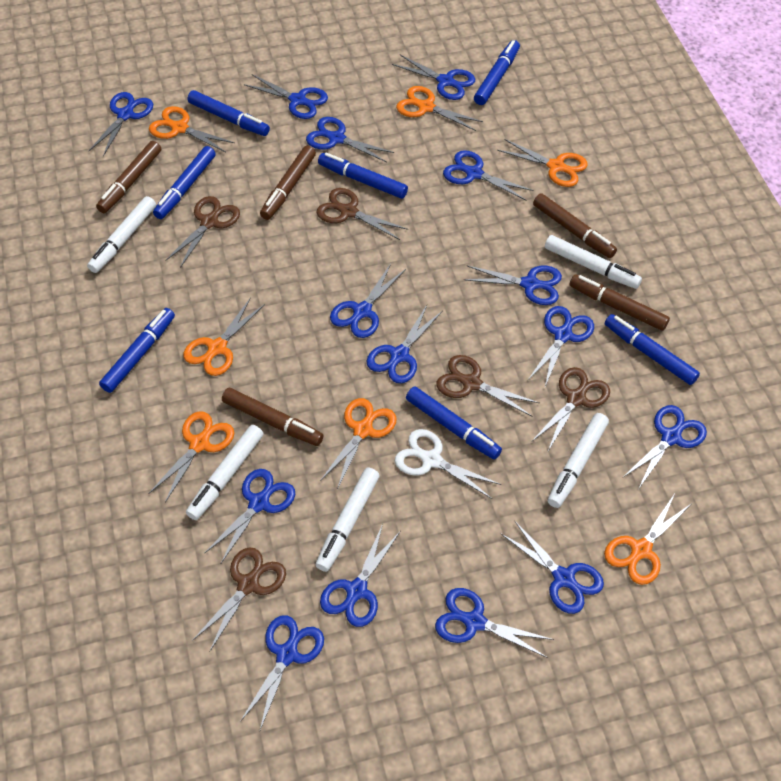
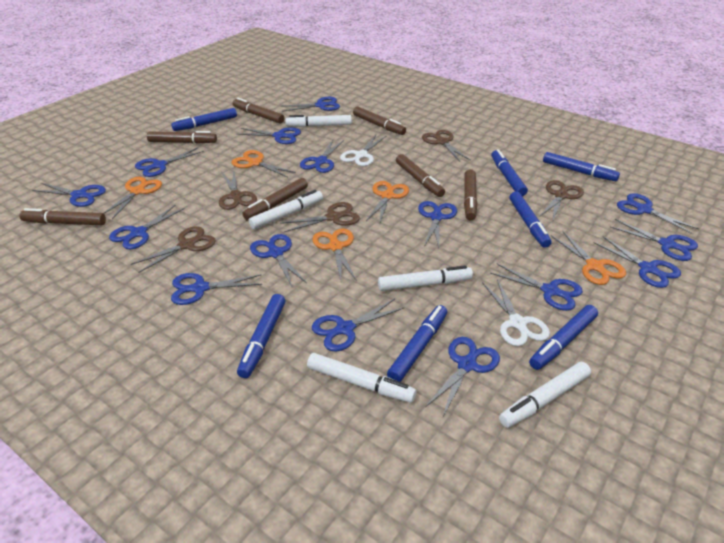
brown marker: [96,141,161,213] [222,388,324,446] [260,146,316,220] [533,193,617,258] [570,275,670,331] = 5 -> [19,208,106,225] [147,131,217,144] [233,98,284,124] [242,178,308,221] [353,106,406,135] [396,154,445,197] [464,169,477,220] = 7
orange scissors: [148,411,235,503] [149,106,235,152] [183,297,265,376] [320,398,397,490] [396,86,483,131] [497,139,588,187] [604,494,692,585] = 7 -> [103,177,162,219] [232,150,296,177] [312,229,357,281] [366,181,409,222] [551,231,626,285] = 5
white scissors: [395,429,501,499] = 1 -> [340,135,386,166] [482,279,550,346] = 2

